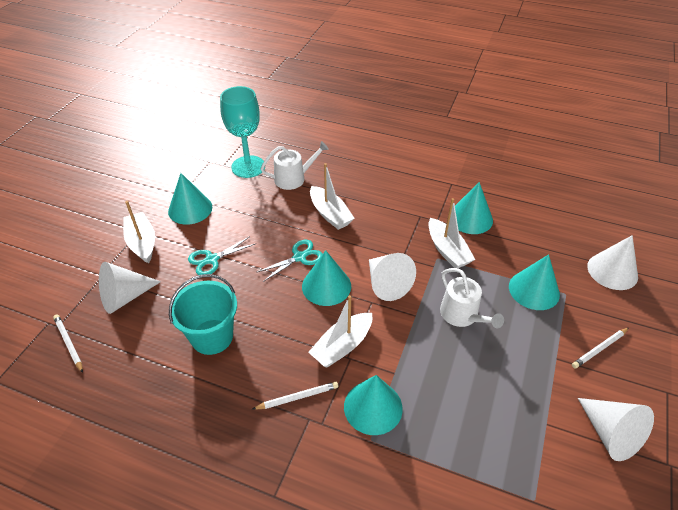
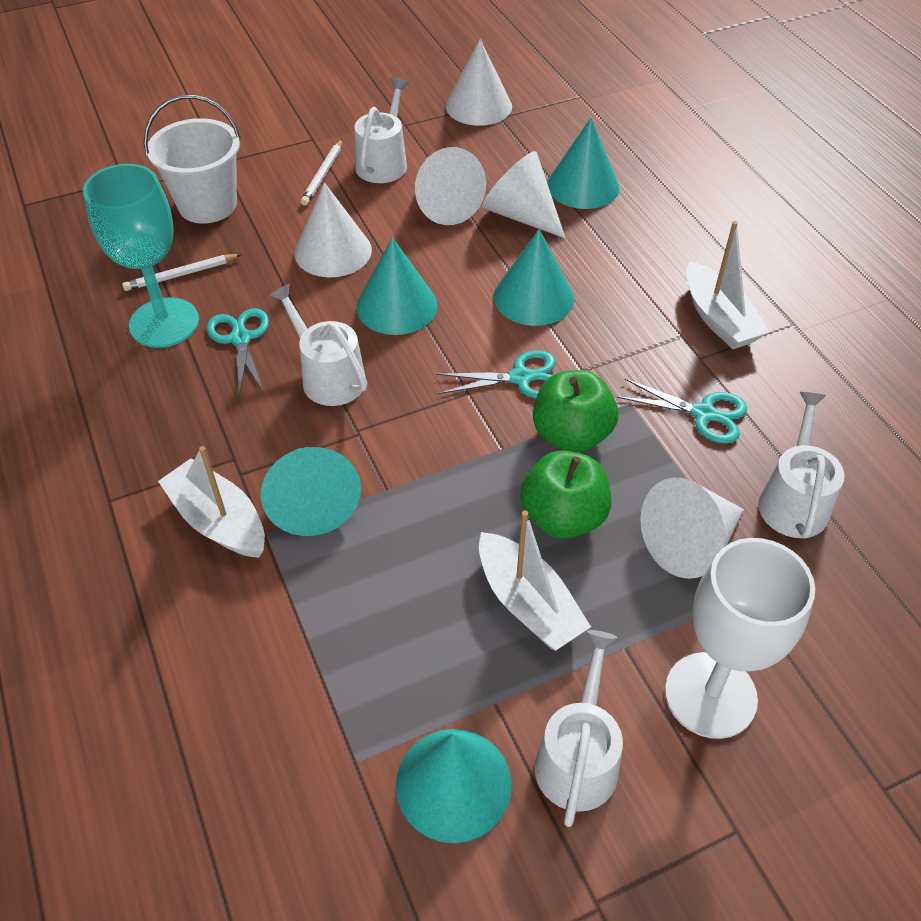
green apple: none = 0 -> [520,451,611,539] [533,370,618,453] = 2
turquoise bucket: [169,274,237,355] = 1 -> none = 0
turquoise scissors: [188,236,255,275] [257,240,323,282] = 2 -> [207,308,269,396] [436,350,556,399] [617,378,747,444] = 3
white boat: [123,201,155,263] [308,295,372,367] [310,163,355,230] [428,198,476,268] = 4 -> [158,446,265,558] [479,510,591,651] [686,221,769,349] = 3
white bucket: none = 0 -> [144,94,241,224] = 1
white cone: [99,262,161,314] [369,253,416,301] [578,398,654,461] [587,235,638,290] = 4 -> [295,183,372,277] [415,147,486,225] [446,39,512,126] [482,151,566,238] [640,477,744,579] = 5
white goblet: none = 0 -> [665,538,815,739] = 1
white pencil: [53,314,83,373] [253,382,338,410] [572,328,629,369] = 3 -> [122,254,242,291] [300,139,343,206] = 2
white watering can: [261,141,329,190] [440,268,504,328] = 2 -> [270,283,367,406] [355,77,409,183] [534,630,623,827] [758,392,845,538] = 4

